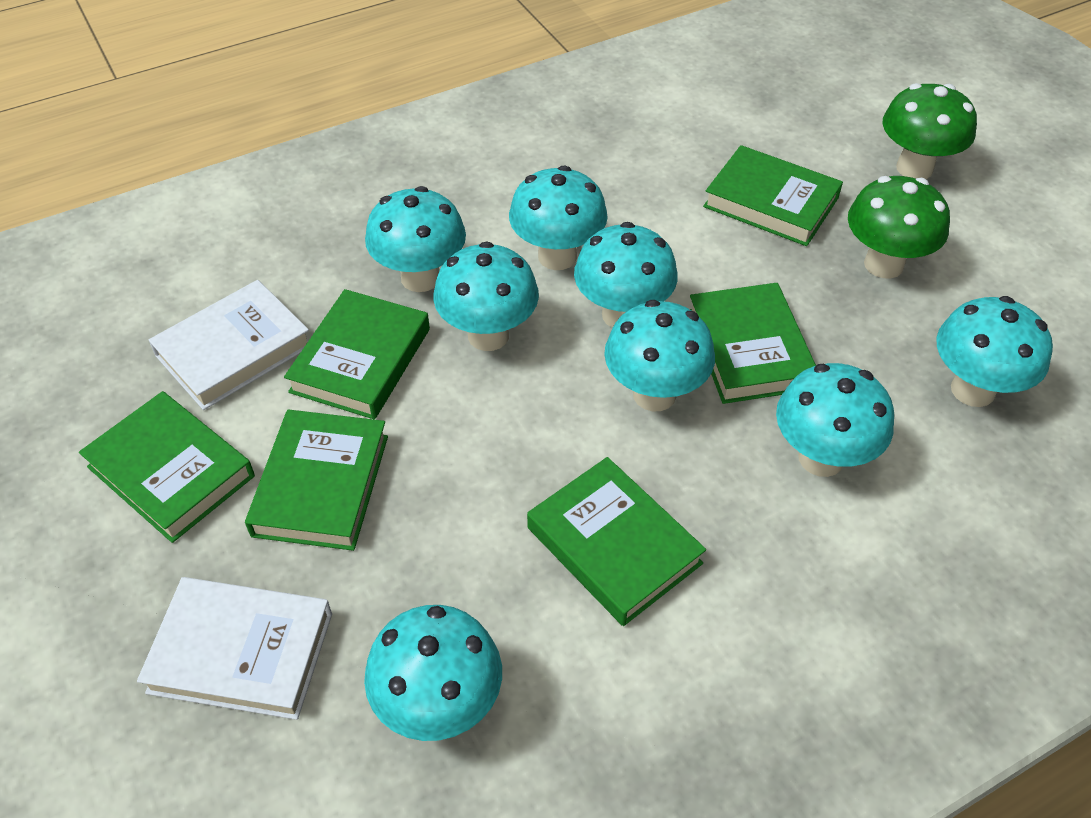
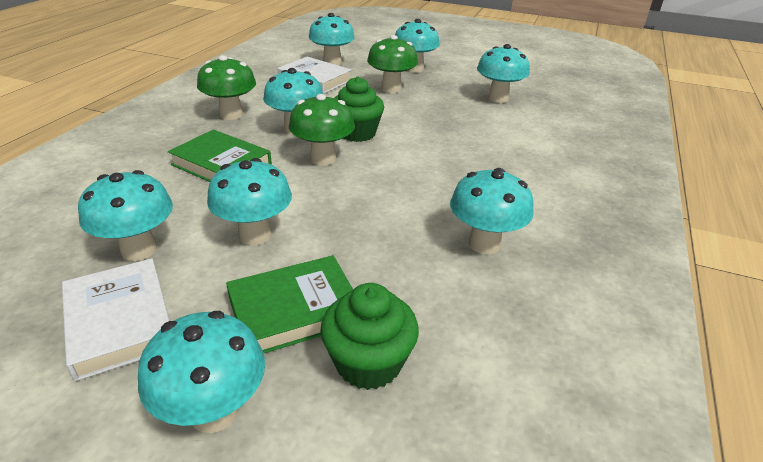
green book: [79,391,255,543] [245,409,388,551] [284,289,430,419] [527,457,706,626] [690,283,816,404] [703,145,843,246] = 6 -> [168,129,272,182] [226,255,353,353] = 2
green cupcake: none = 0 -> [320,283,419,390] [335,76,384,142] = 2
green mushroom: [848,176,950,278] [883,83,977,179] = 2 -> [197,55,256,120] [289,94,355,166] [367,35,418,93] = 3

